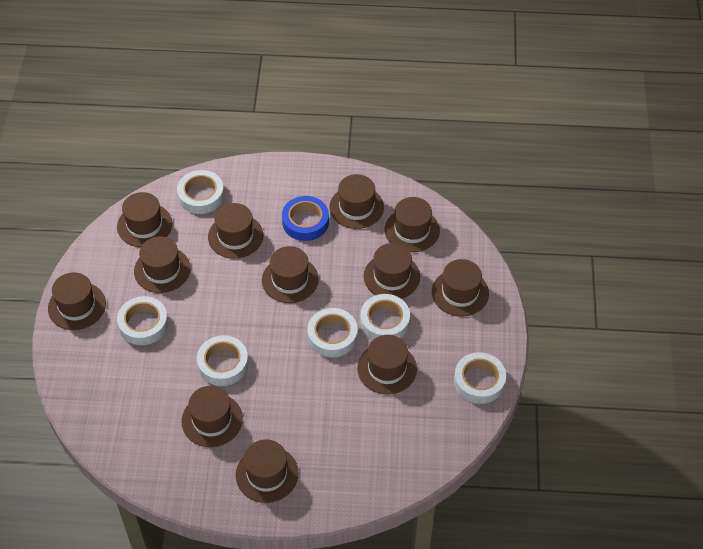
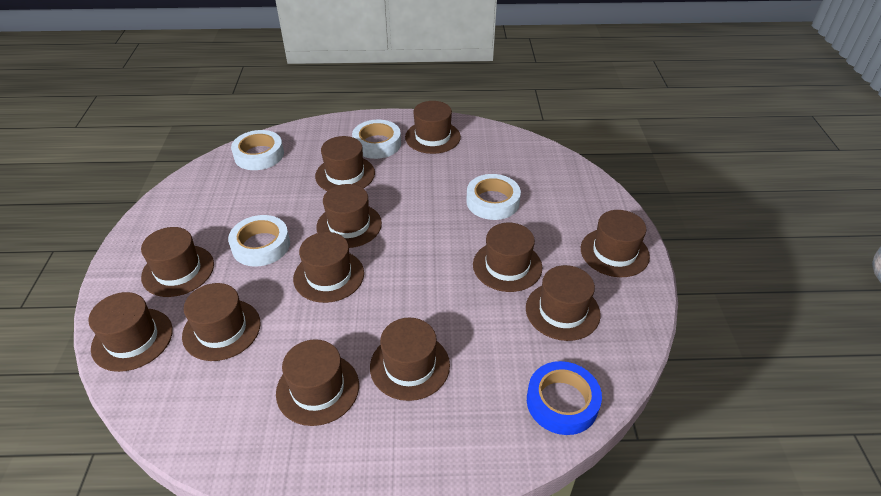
white tape: [117,296,168,345] [177,170,224,214] [197,335,249,386] [307,308,358,358] [360,294,410,340] [454,352,506,404] = 6 -> [228,215,290,267] [231,130,284,170] [352,120,401,159] [466,174,521,220] = 4

